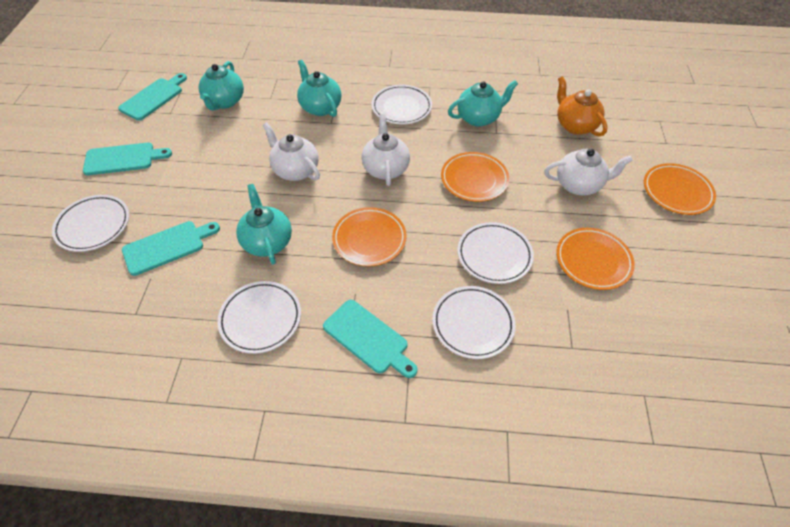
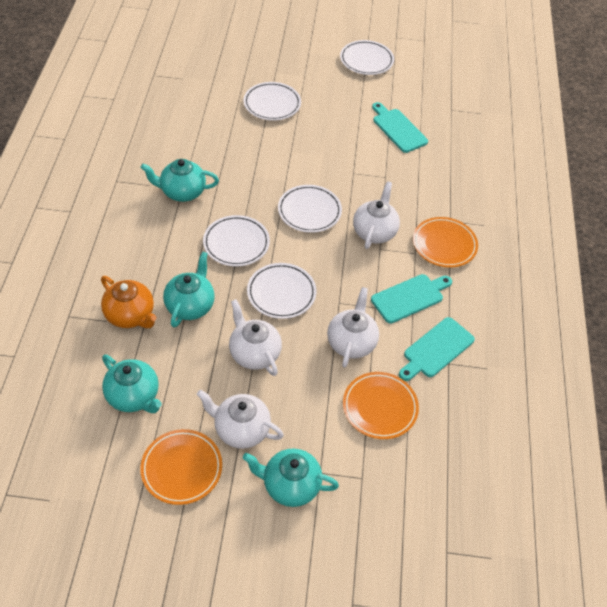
orange plate: [332,207,407,266] [441,152,509,202] [556,228,635,290] [644,163,716,215] = 4 -> [140,429,222,505] [343,372,419,439] [413,217,478,268] = 3
turquoise cutting board: [83,143,172,175] [118,73,187,121] [122,221,220,276] [323,300,418,378] = 4 -> [371,274,452,324] [372,102,428,153] [399,317,475,381] = 3
white teapot: [263,122,320,181] [362,114,410,186] [544,148,633,195] = 3 -> [197,390,284,449] [229,299,282,376] [327,287,379,368] [353,181,400,249] = 4

